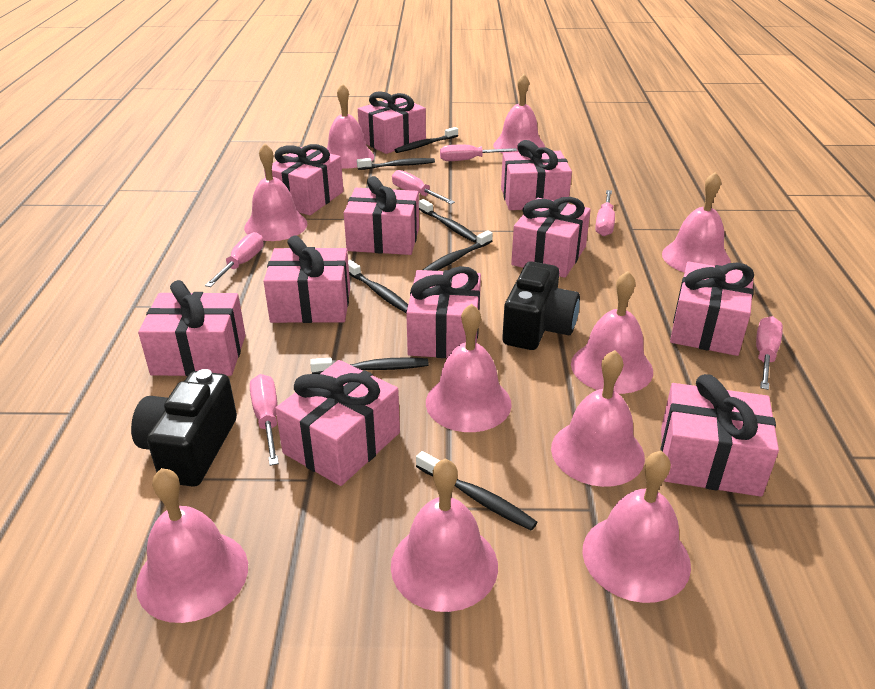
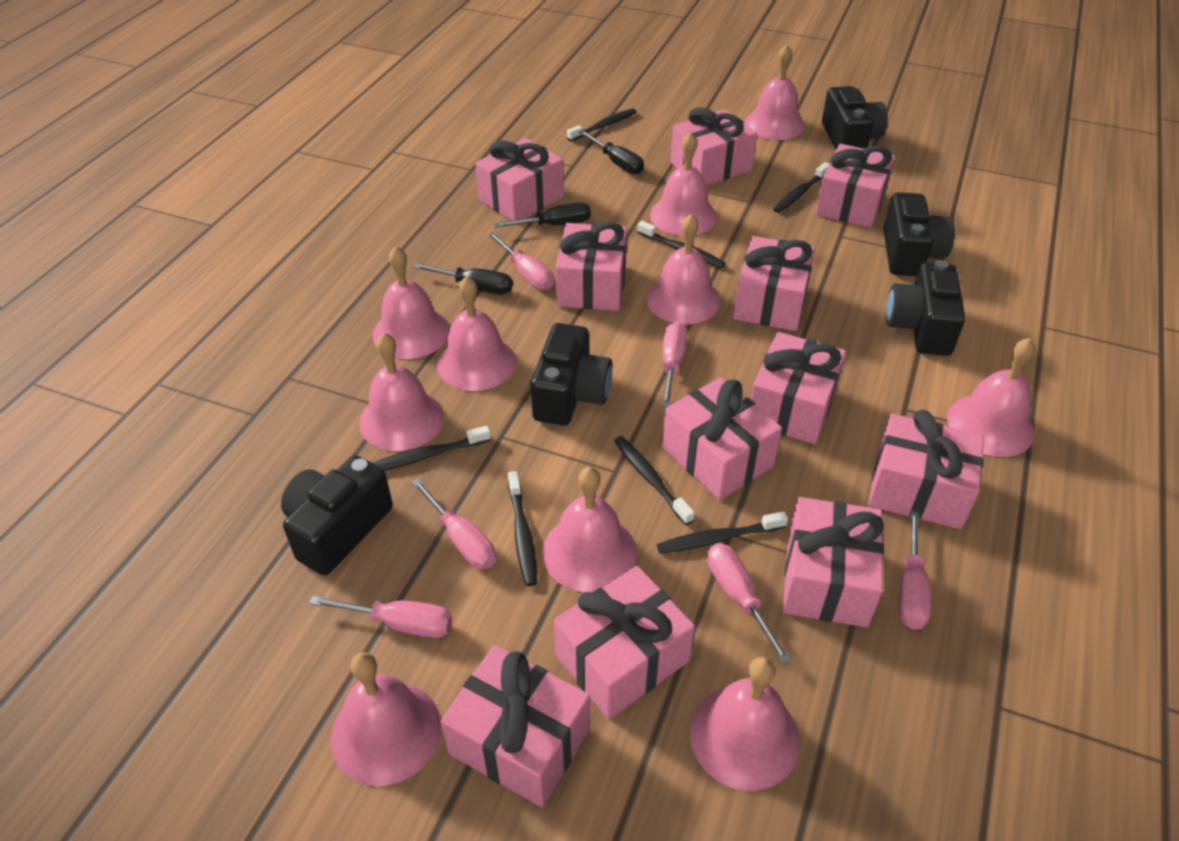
black camera: [131,369,237,487] [502,261,580,350] = 2 -> [281,455,393,575] [531,323,612,425] [822,86,888,149] [883,192,955,276] [886,260,965,356] = 5
black screwdriver: none = 0 -> [413,263,513,294] [493,202,591,228] [579,130,644,174] = 3

